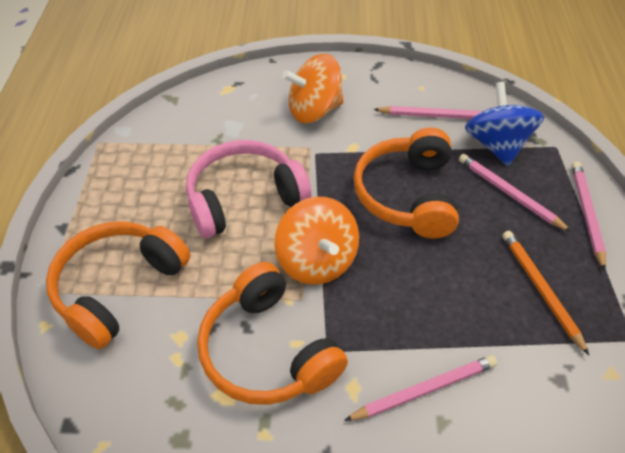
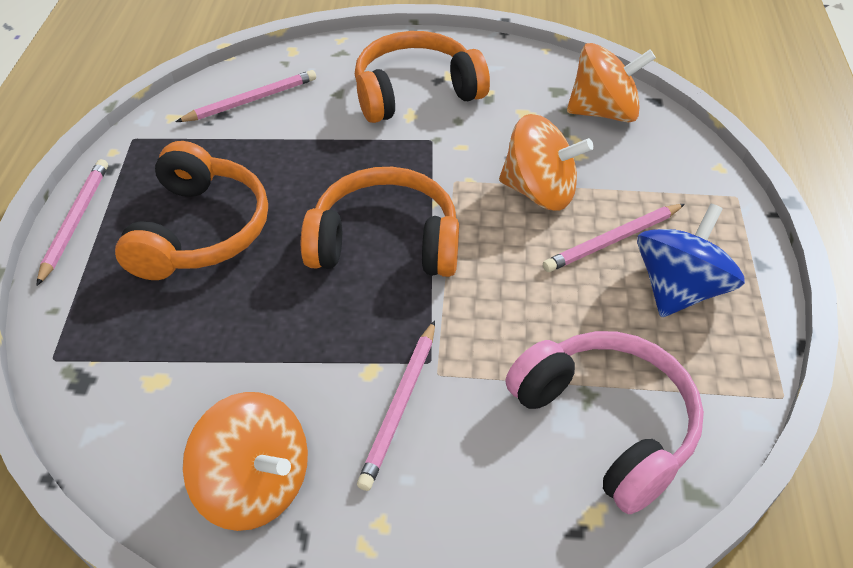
orange pencil: [503,231,589,355] = 1 -> none = 0
orange spinning top: [275,197,359,285] [282,54,344,123] = 2 -> [183,392,308,531] [499,114,594,211] [567,43,656,123] = 3

